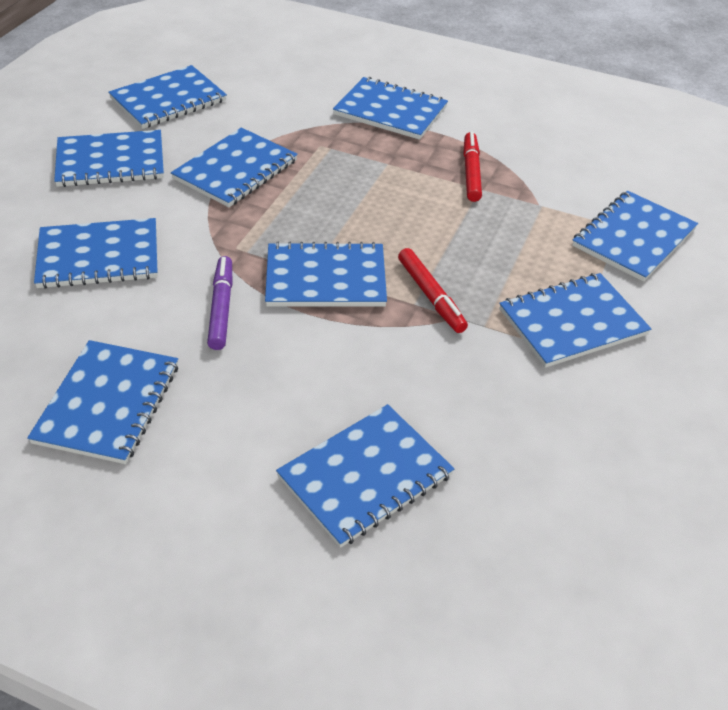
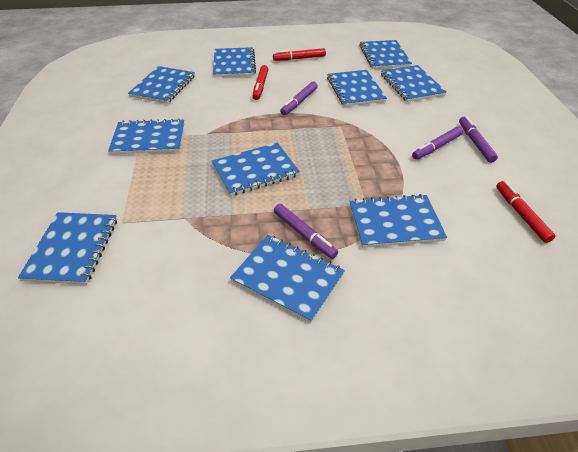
purple marker: [207,256,232,350] = 1 -> [274,204,338,259] [280,82,318,115] [412,126,463,160] [459,116,498,163] = 4
red marker: [398,248,468,333] [463,132,482,202] = 2 -> [252,65,268,100] [273,48,326,61] [496,181,555,243] = 3

